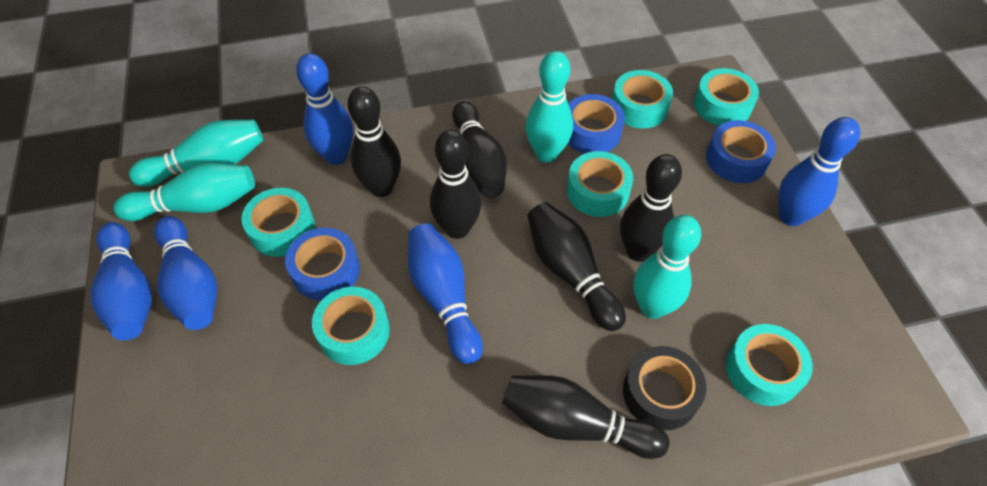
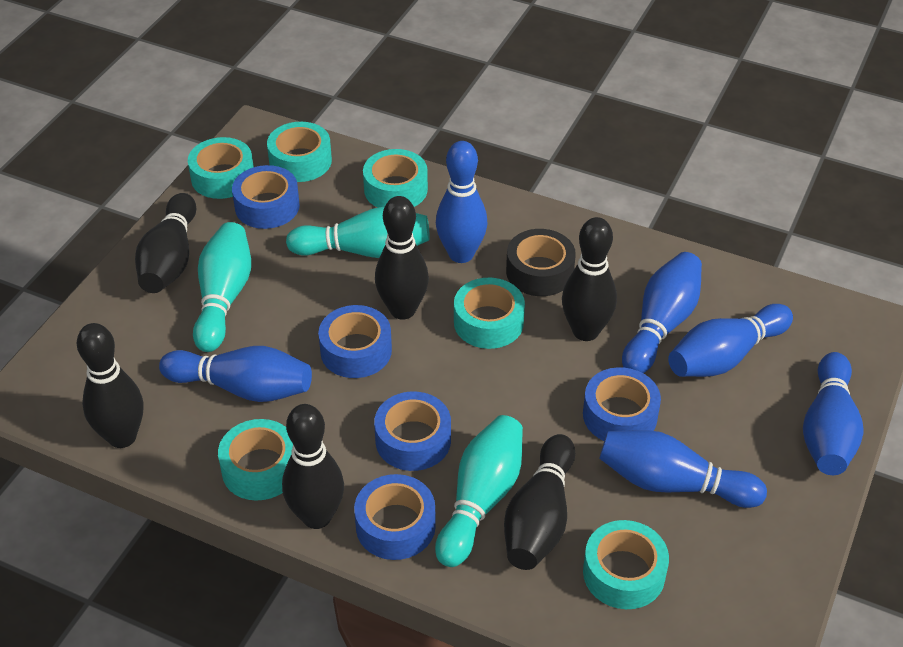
blue bowling pin: [90,222,152,340] [154,216,217,330] [296,53,353,165] [408,223,483,364] [778,117,860,226] = 5 -> [159,346,312,402] [436,141,488,263] [599,430,767,508] [622,252,702,373] [668,304,793,377] [803,352,864,475] = 6
blue tape: [285,228,360,300] [568,94,625,154] [706,120,776,183] = 3 -> [232,165,300,229] [318,305,392,378] [354,474,436,560] [374,392,451,471] [583,367,661,441] = 5
turquoise bowling pin: [113,163,255,221] [129,120,263,187] [525,51,573,163] [633,215,701,319] = 4 -> [193,222,251,352] [286,207,430,258] [435,415,523,567] = 3

